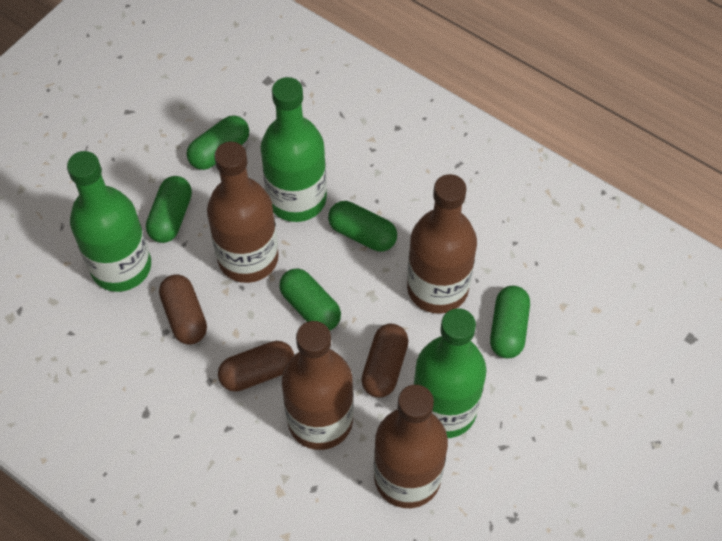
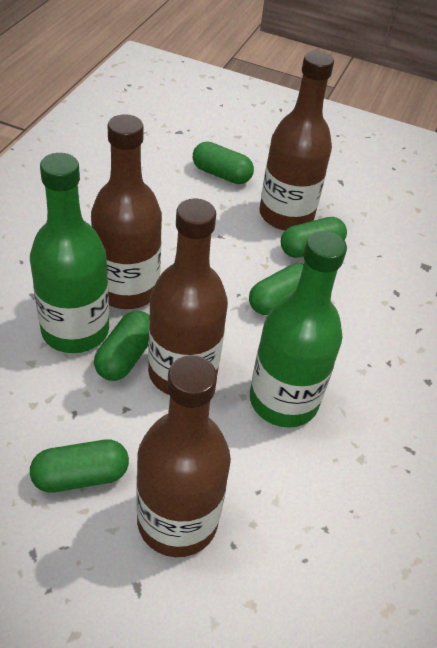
brown capsule: [159,274,207,345] [218,341,294,392] [361,324,409,397] = 3 -> none = 0
green bottle: [67,151,151,292] [260,77,327,222] [413,308,486,438] = 3 -> [30,153,109,353] [250,231,347,428] = 2

